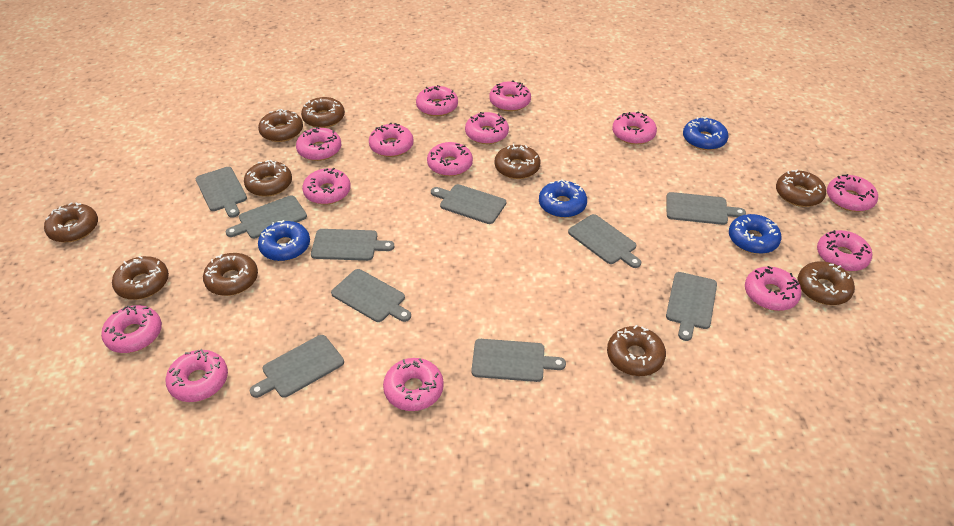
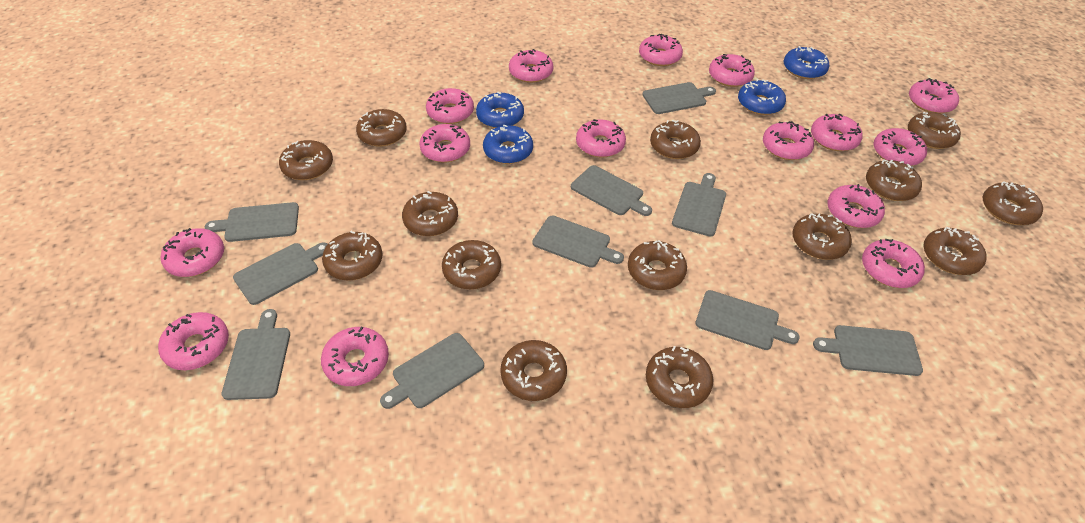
brown donut: [44,202,98,242] [112,256,169,300] [203,253,258,296] [244,160,292,197] [258,109,303,142] [301,97,345,128] [495,144,541,179] [607,325,666,376] [776,169,826,207] [797,262,855,305] = 10 -> [279,140,333,180] [322,231,383,281] [356,109,407,147] [402,191,458,236] [442,240,501,289] [500,340,567,401] [628,240,687,290] [646,346,713,408] [650,120,701,159] [792,213,852,260] [866,160,922,201] [908,112,961,149] [923,227,987,275] [983,181,1043,225] = 14
pink donut: [101,305,162,353] [165,349,228,402] [296,127,341,161] [302,168,351,205] [369,123,414,157] [383,358,444,411] [416,85,458,116] [427,142,473,176] [465,112,509,144] [489,80,531,111] [612,111,657,145] [745,266,802,311] [817,230,872,271] [827,174,878,212] = 14 -> [158,312,229,370] [161,228,224,277] [321,327,389,386] [419,124,470,163] [426,88,474,124] [509,49,553,83] [576,119,626,158] [639,34,683,66] [709,54,755,87] [763,121,814,160] [811,114,862,151] [827,184,885,228] [862,239,925,288] [873,128,927,166] [909,78,959,114] = 15

